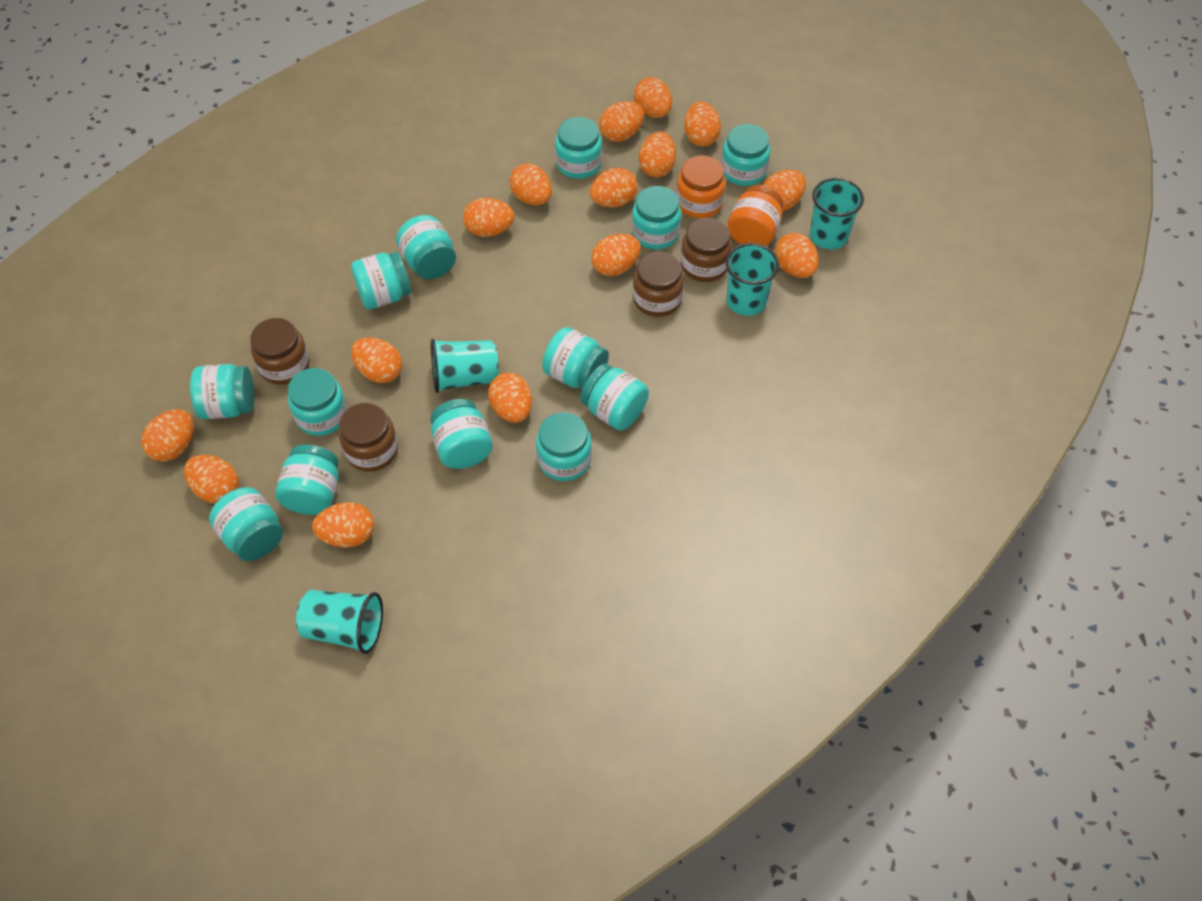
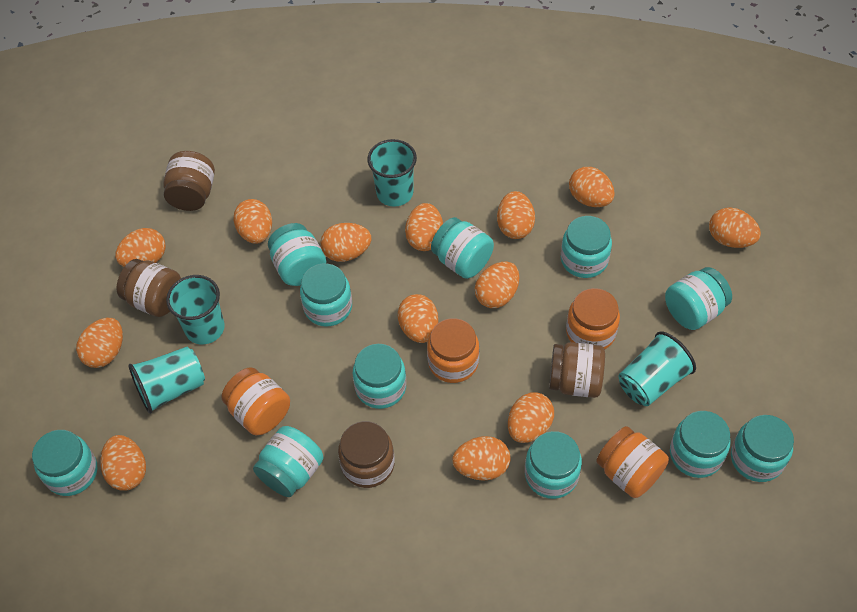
orange egg: [141,409,194,462] [184,455,239,504] [312,502,374,548] [351,337,402,383] [463,198,514,237] [488,373,532,423] [509,163,552,205] [590,168,638,207] [591,234,641,276] [599,101,644,142] [634,77,672,118] [639,131,676,178] [684,101,721,147] [763,170,806,212] [775,233,819,278] = 15 -> [76,318,123,368] [100,435,146,490] [115,228,166,267] [234,199,272,244] [320,223,371,262] [398,294,438,343] [405,203,443,251] [452,436,510,481] [475,262,519,308] [497,191,535,239] [508,393,554,443] [569,167,615,207] [709,207,761,248] = 13
orange jar: [676,156,726,218] [727,185,783,246] = 2 -> [222,367,290,435] [427,318,479,383] [566,288,620,349] [596,426,669,498] = 4
turquoise jar: [190,364,254,419] [209,487,283,561] [275,444,339,515] [288,368,347,436] [351,252,411,309] [396,215,456,279] [430,399,493,469] [536,412,592,481] [542,327,609,389] [555,117,602,179] [580,364,649,431] [632,186,681,249] [721,124,770,186] = 13 -> [32,430,97,496] [253,426,324,497] [268,223,326,286] [300,264,352,327] [353,344,406,409] [431,217,494,279] [525,431,582,499] [561,216,612,278] [665,267,732,330] [670,411,730,478] [731,415,794,482] = 11

